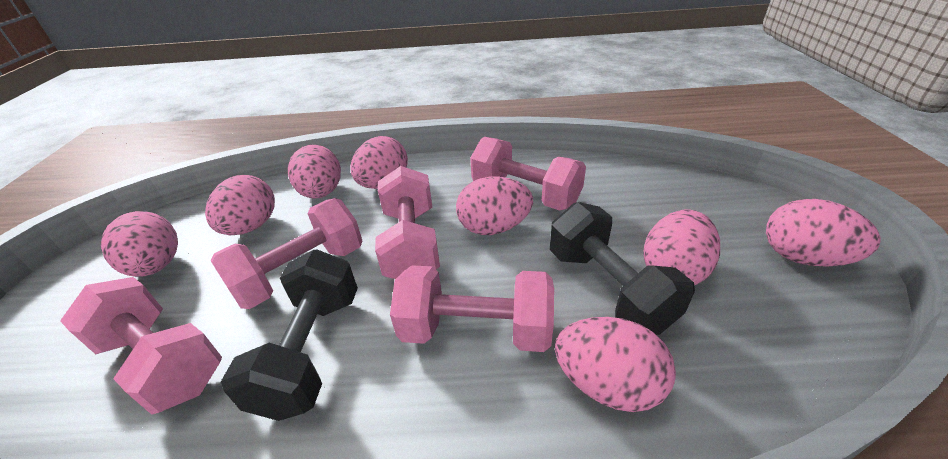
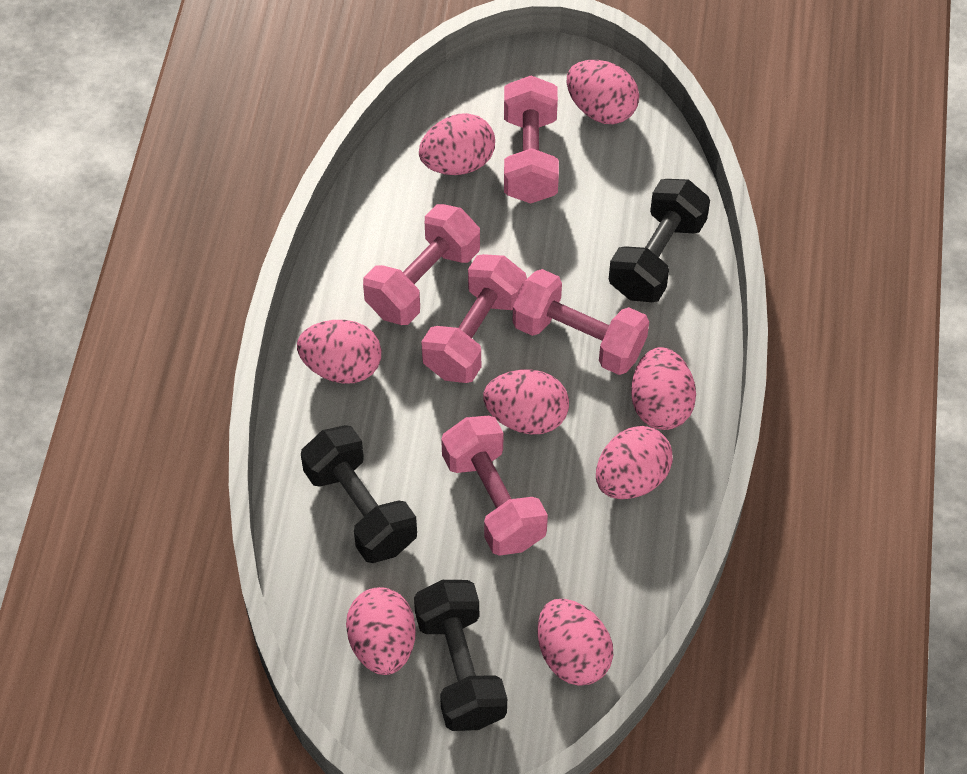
black dumbbell: [221,250,358,421] [550,202,695,335] = 2 -> [301,425,417,563] [414,580,507,731] [609,179,710,302] = 3

